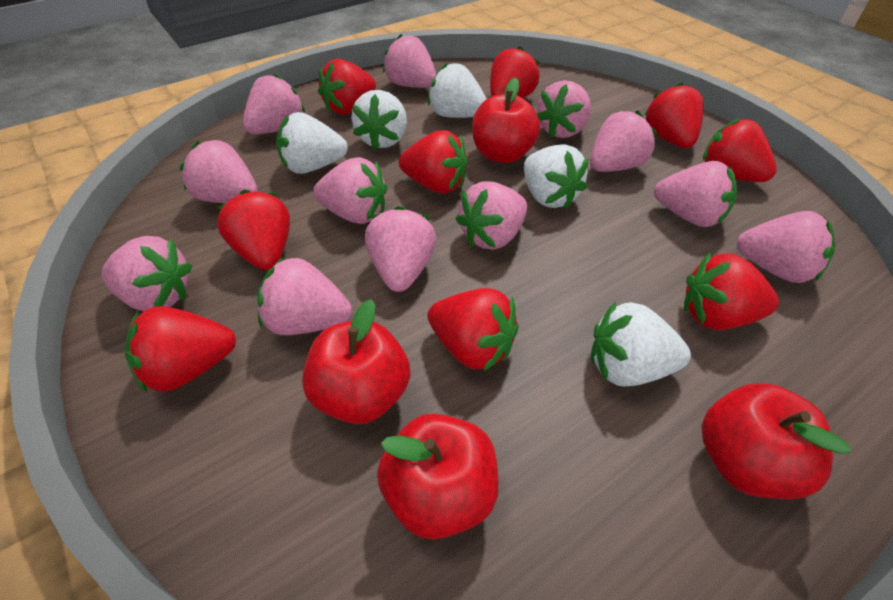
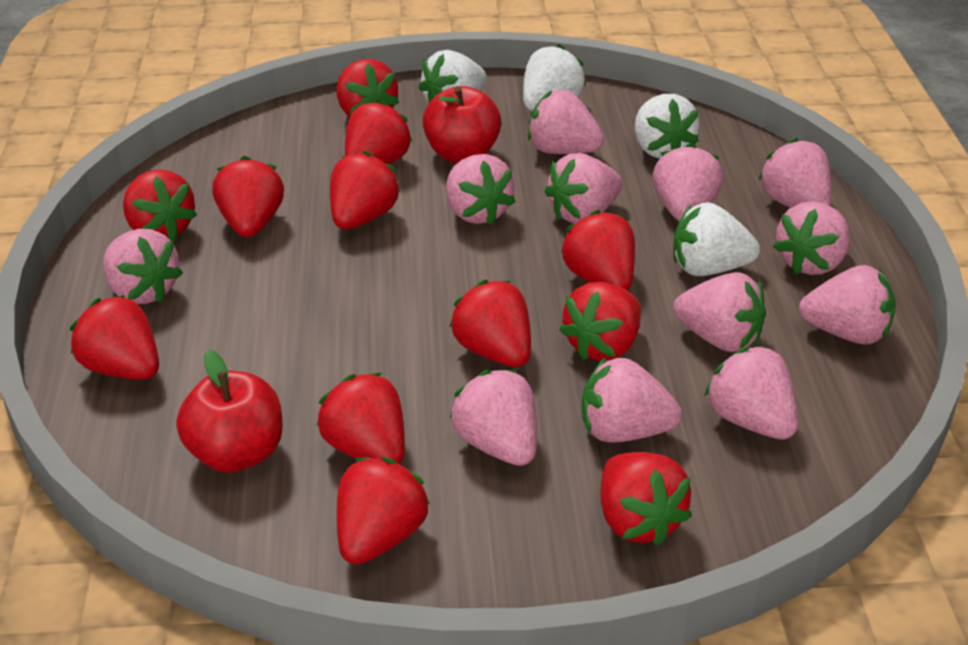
red apple: [302,299,410,424] [377,413,499,540] [472,77,540,163] [701,383,851,499] = 4 -> [176,350,283,473] [422,86,501,163] = 2
red strawberry: [125,306,236,393] [217,190,290,270] [318,59,376,115] [399,130,468,194] [427,288,519,372] [490,46,540,98] [644,82,704,148] [684,253,779,330] [703,118,777,182] = 9 -> [70,295,159,380] [123,169,197,241] [213,156,284,237] [317,373,405,464] [330,151,400,230] [337,59,399,116] [337,457,430,565] [345,100,413,165] [449,280,531,367] [559,282,641,361] [561,210,635,290] [600,452,692,546] = 12
white strawberry: [276,112,348,174] [351,90,407,150] [428,63,486,118] [524,144,589,209] [591,301,691,387] = 5 -> [418,50,487,103] [523,44,586,111] [635,94,699,159] [673,202,760,276] = 4

